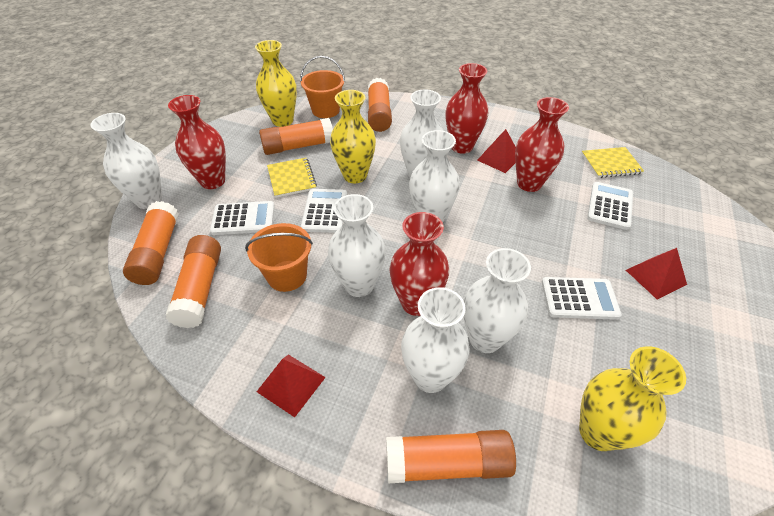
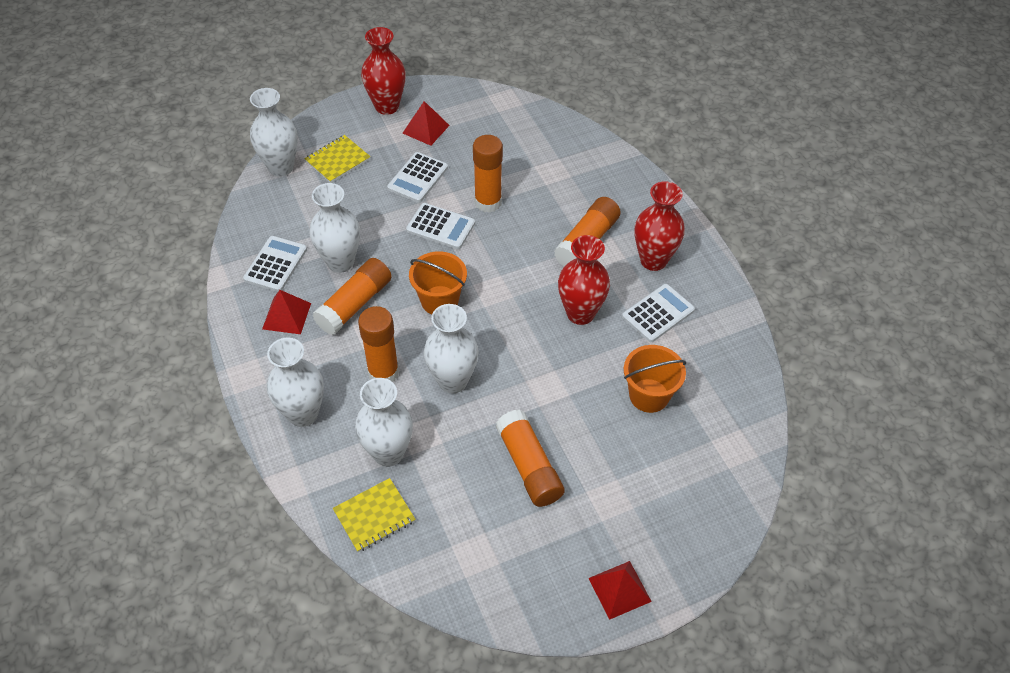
red vase: [168,95,226,189] [389,212,449,316] [445,63,488,154] [515,97,569,192] = 4 -> [361,27,406,115] [558,235,610,325] [635,181,685,271] = 3
white vase: [90,113,162,209] [328,194,386,297] [400,90,443,178] [401,287,470,393] [409,130,460,222] [464,248,531,353] = 6 -> [250,88,298,177] [267,338,324,427] [309,183,360,273] [355,378,413,467] [424,304,479,393] = 5
yellow vase: [255,40,297,127] [330,90,376,183] [579,346,686,451] = 3 -> none = 0

